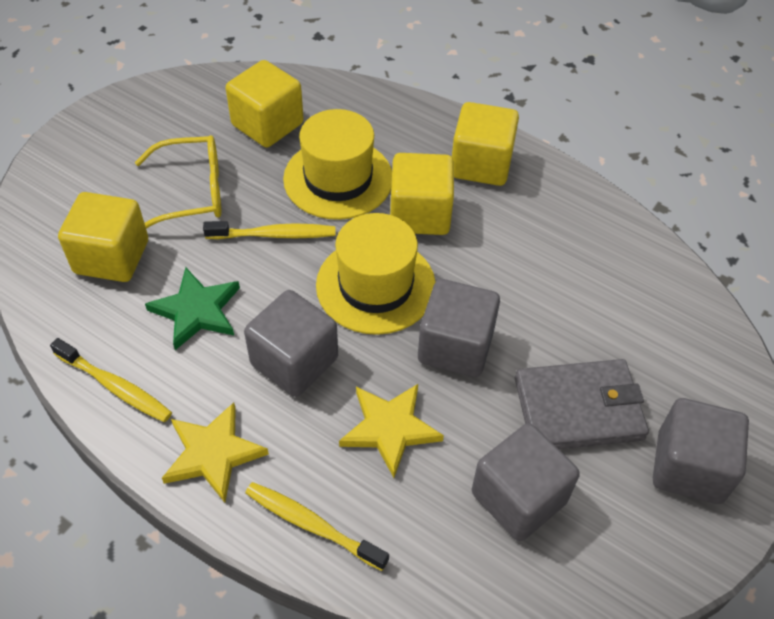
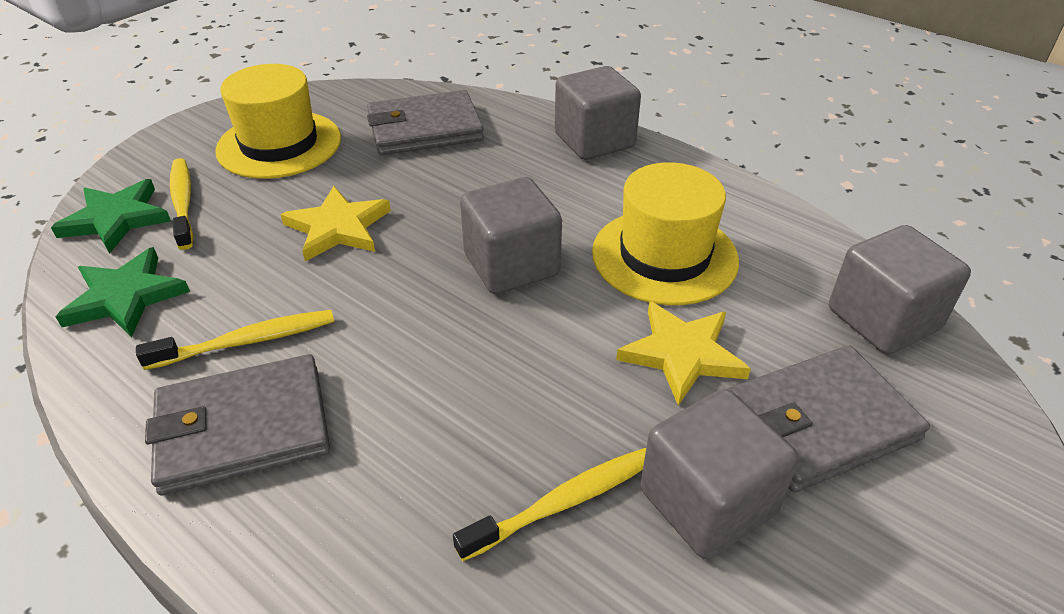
green star: [145,267,240,350] = 1 -> [51,179,171,254] [56,247,190,337] = 2
grey wallet: [515,359,649,449] = 1 -> [145,354,330,495] [367,90,484,155] [728,345,930,492] = 3
yellow cube: [58,192,148,282] [226,60,304,147] [390,153,454,235] [452,102,519,186] = 4 -> none = 0
yellow glasses: [135,135,221,229] = 1 -> none = 0

